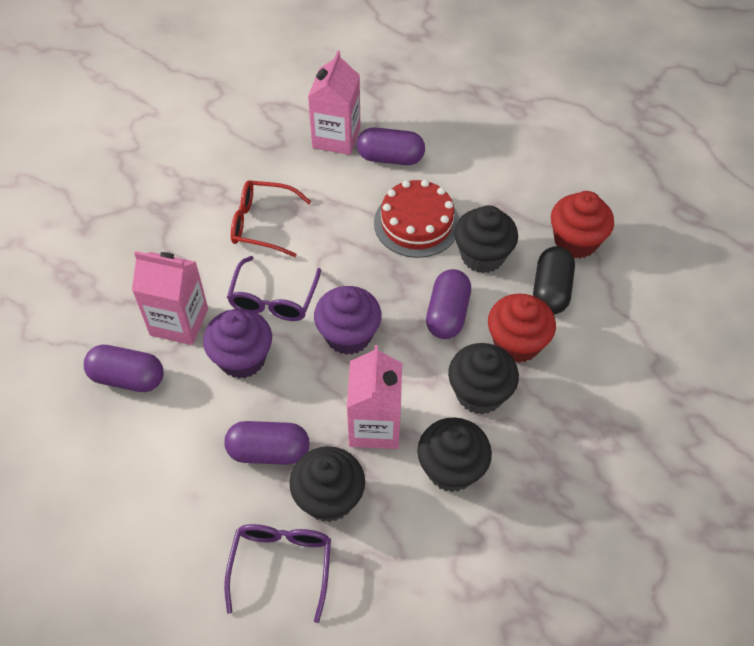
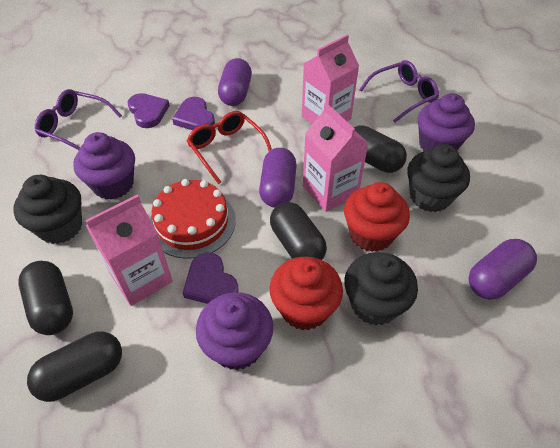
black capsule: [533,246,575,314] = 1 -> [18,261,73,335] [27,331,122,402] [270,202,327,260] [353,125,407,173] = 4
black cupcake: [289,446,365,522] [417,417,492,492] [448,343,519,415] [454,205,518,273] = 4 -> [13,175,82,244] [344,252,418,326] [407,144,470,212] = 3
purple capsule: [84,345,164,392] [224,421,310,465] [357,127,425,165] [426,269,471,339] = 4 -> [218,58,252,106] [259,148,297,208] [468,239,537,300] = 3
purple cupcake: [203,309,272,379] [314,286,382,355] = 2 -> [73,132,135,200] [196,292,273,370] [418,93,475,151] = 3
purple heart: none = 0 -> [128,93,170,128] [172,97,215,130] [183,252,239,304] = 3

